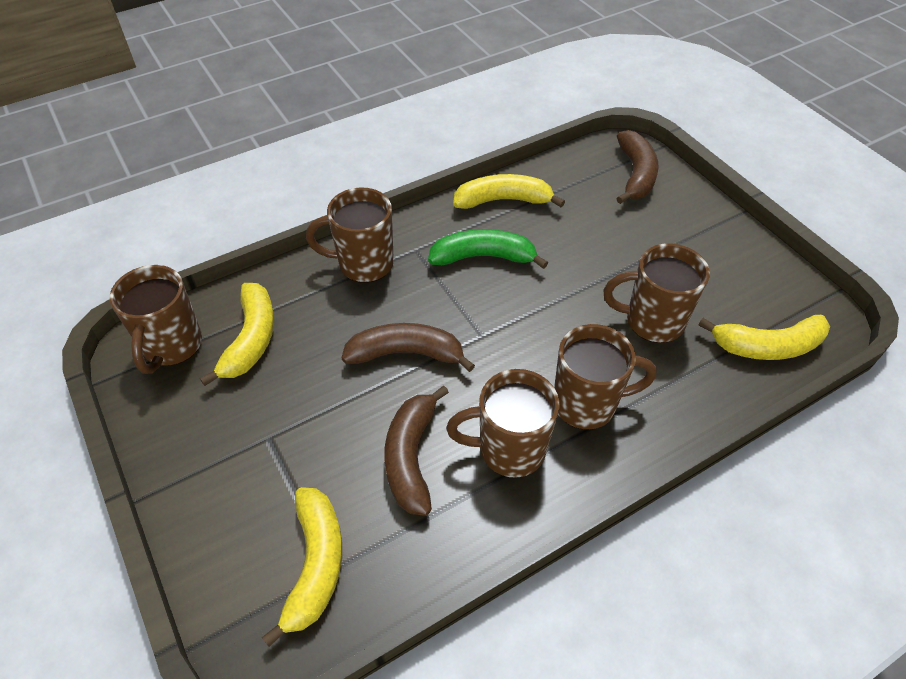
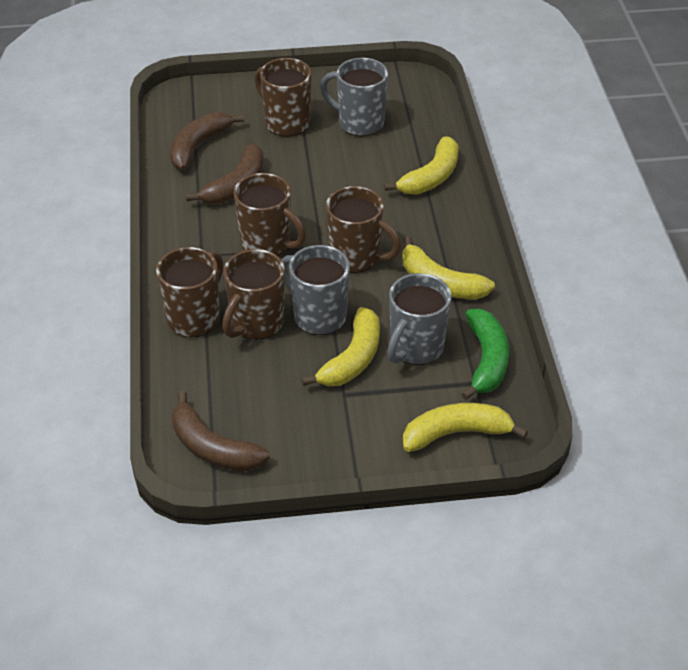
grey mug: none = 0 -> [281,245,350,335] [320,58,388,137] [387,273,452,365] = 3

